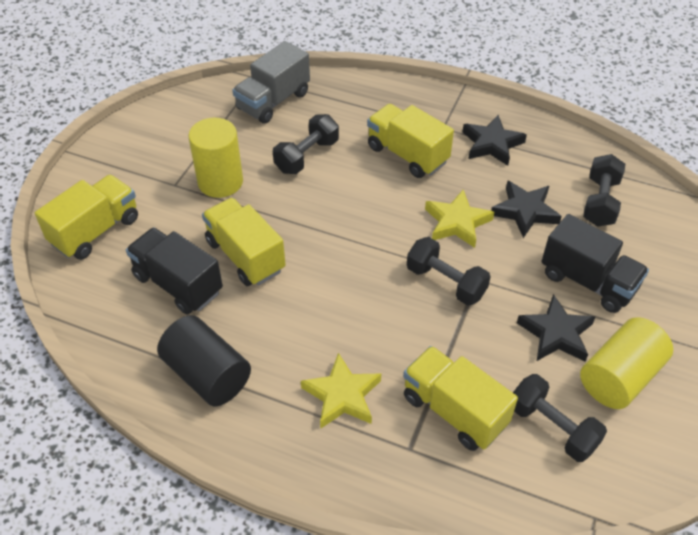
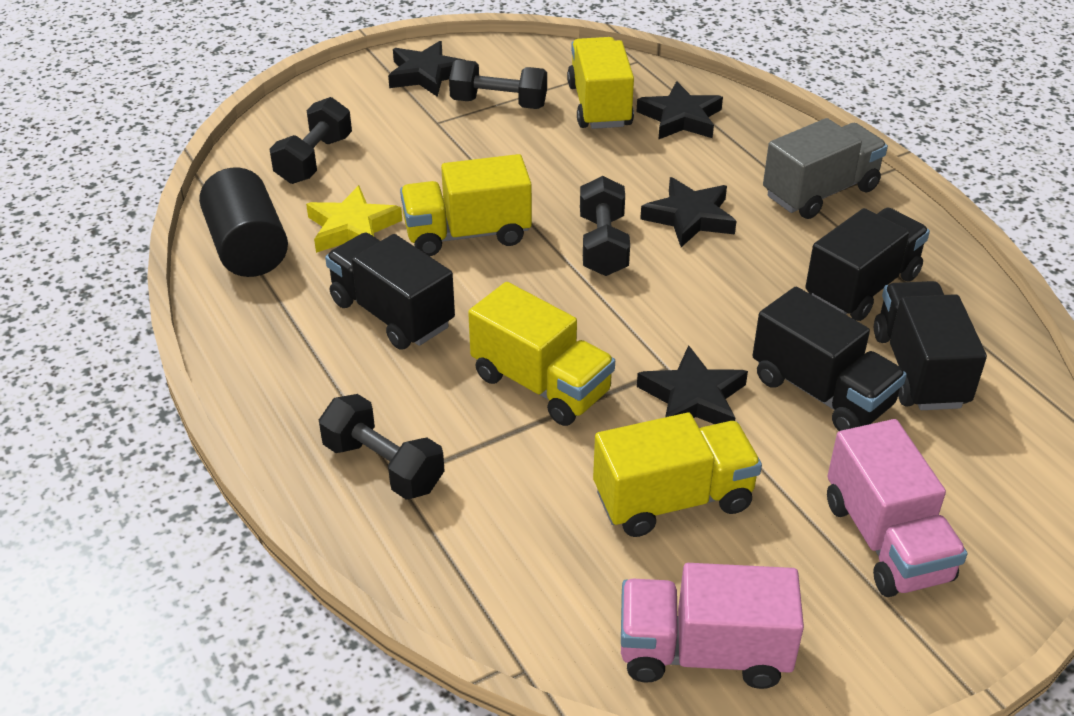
black star: [462,115,527,166] [491,181,562,238] [517,294,595,362] = 3 -> [388,41,464,97] [637,81,723,140] [637,345,748,424] [640,177,736,247] = 4
black truck: [126,227,223,315] [541,214,649,313] = 2 -> [325,232,455,350] [752,287,907,431] [805,208,930,321] [874,281,987,410] = 4
pink truck: none = 0 -> [621,563,804,689] [827,419,967,597] = 2
yellow cylinder: [189,118,243,198] [580,317,673,409] = 2 -> none = 0
yellow star: [301,353,381,429] [425,190,494,248] = 2 -> [306,185,402,253] = 1

